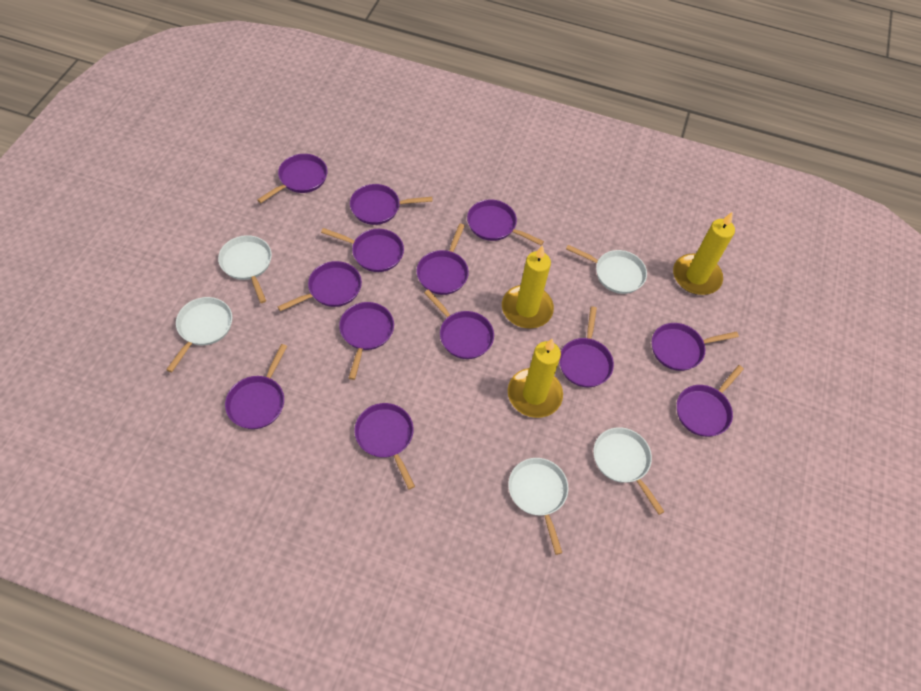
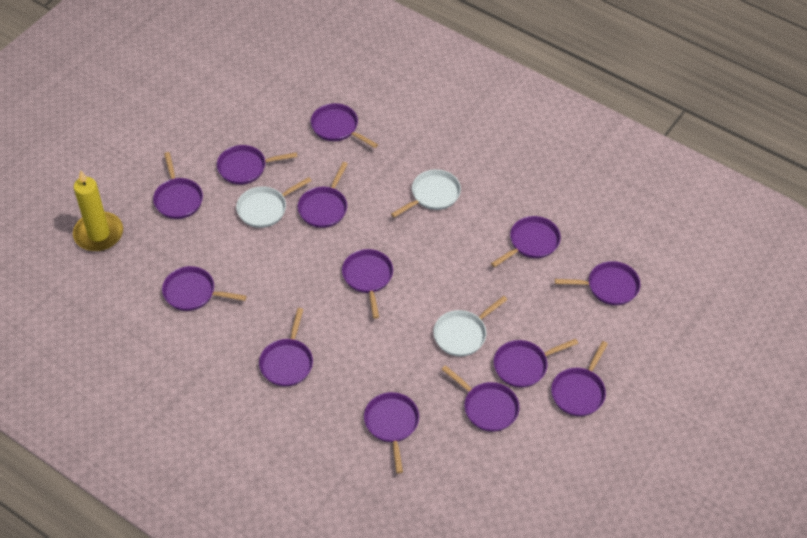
white pan: [166,297,232,372] [218,235,272,303] [508,458,568,555] [566,245,647,294] [593,427,665,515] = 5 -> [236,177,312,228] [391,169,461,218] [433,296,507,356] = 3
yellow candle: [502,245,554,328] [508,339,563,418] [673,212,735,295] = 3 -> [73,170,123,251] = 1

